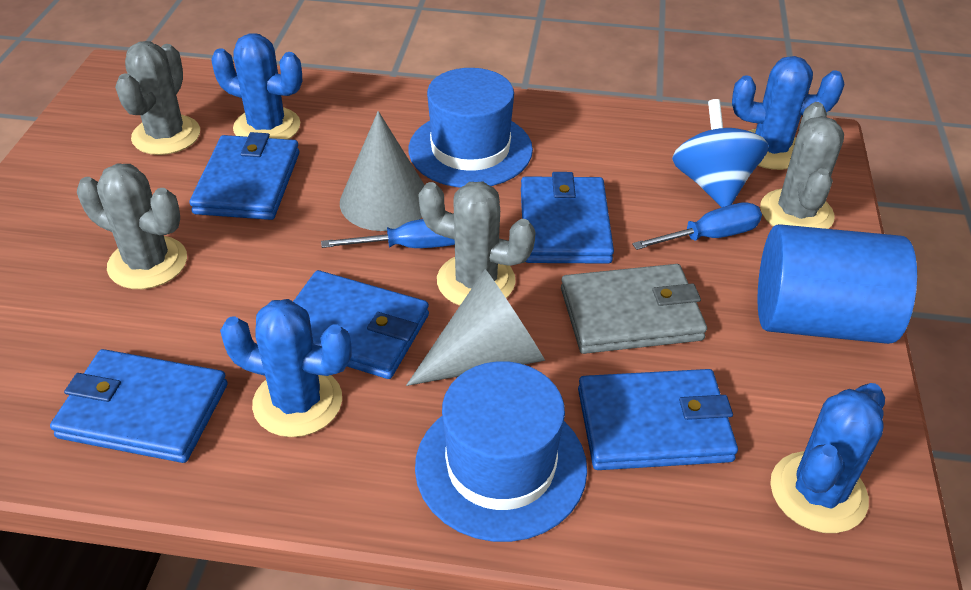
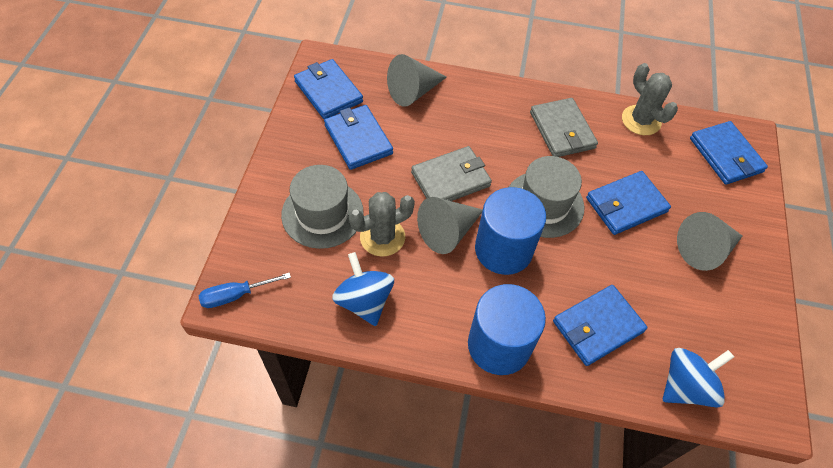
blue cactus: [211,33,302,139] [220,299,352,437] [732,56,844,170] [770,383,885,533] = 4 -> none = 0
blue cylinder: [757,224,917,344] = 1 -> [468,284,546,375] [475,187,546,275] = 2
blue hat: [409,68,533,188] [415,361,587,542] = 2 -> none = 0
blue screwdriver: [321,219,455,248] [632,202,762,250] = 2 -> [199,272,291,308] = 1
blue spinning top: [672,99,769,208] = 1 -> [332,252,394,326] [663,348,734,408] = 2
grey cactus: [77,163,187,289] [115,41,200,155] [418,182,536,306] [760,102,844,229] = 4 -> [349,192,415,256] [622,63,678,135] = 2
grey cone: [340,111,425,231] [406,269,545,386] = 2 -> [387,54,447,107] [417,197,483,254] [677,212,742,271] = 3
grey hat: none = 0 -> [281,165,364,249] [509,156,584,238] = 2
grey wallet: [561,264,707,354] = 1 -> [411,146,492,201] [530,98,598,157] = 2

